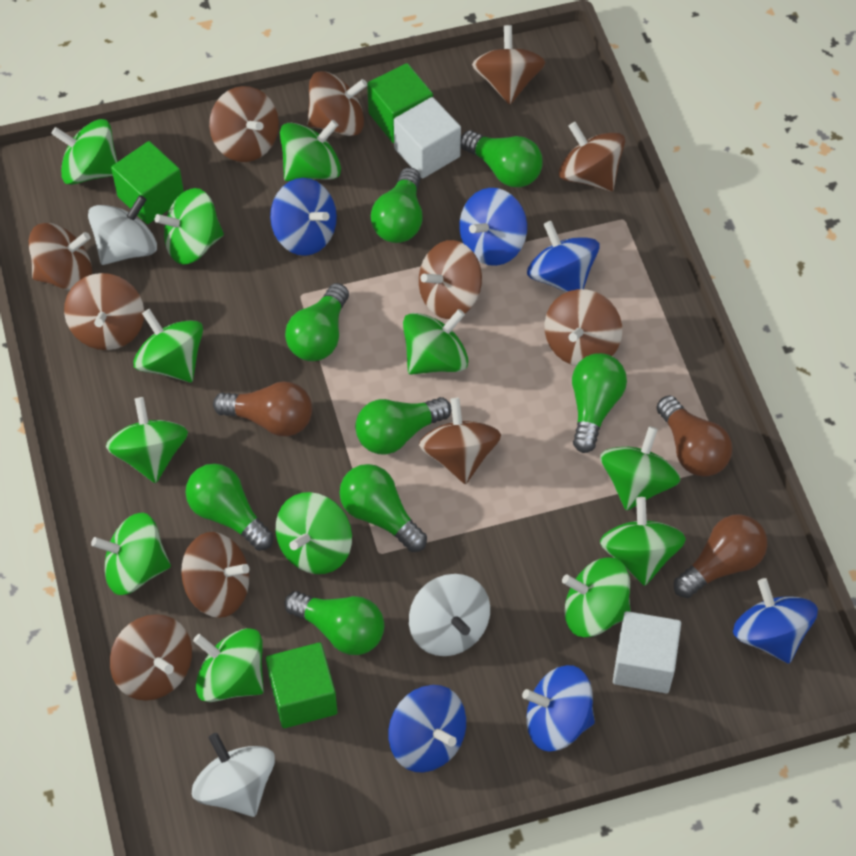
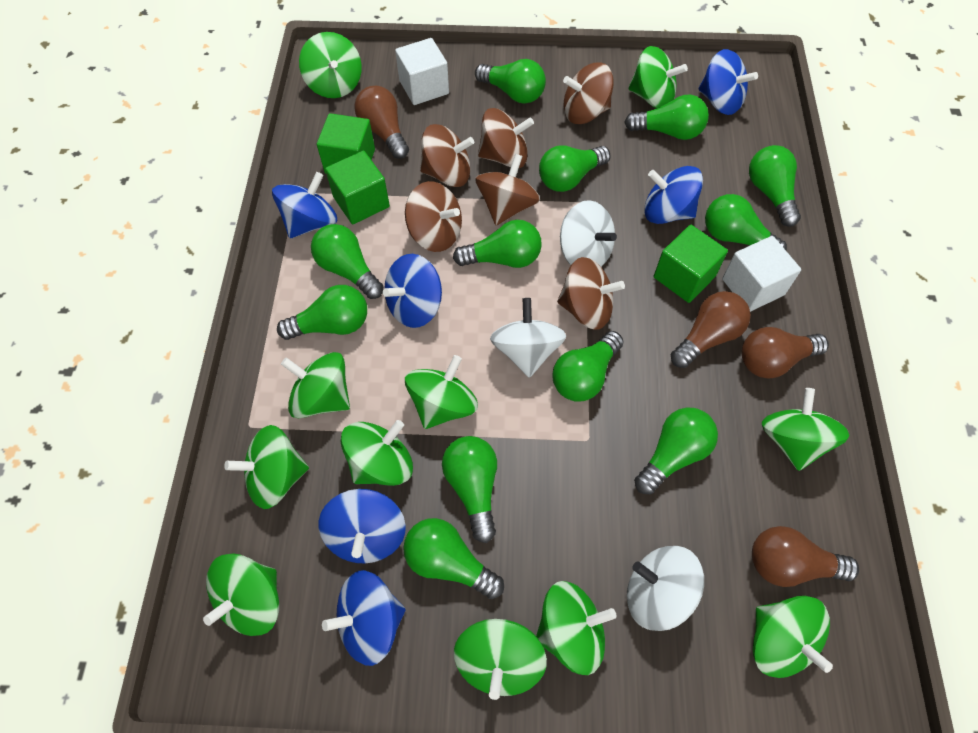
brown light bulb: [213,381,312,436] [657,396,732,477] [674,514,767,598] = 3 -> [354,86,409,159] [671,291,751,368] [742,327,829,378] [752,526,859,587] = 4
brown spinning top: [29,223,92,291] [64,273,144,350] [110,614,192,701] [181,532,249,618] [209,86,279,162] [307,71,367,136] [419,240,482,319] [419,398,501,484] [472,25,545,105] [544,289,622,366] [559,122,625,191] = 11 -> [405,181,462,252] [420,124,474,187] [475,154,540,225] [478,108,534,168] [557,257,625,330] [563,62,614,124] = 6
green light bulb: [186,464,274,551] [285,283,349,361] [285,591,384,655] [339,464,427,552] [355,397,451,455] [371,167,423,243] [461,130,543,187] [572,353,627,453] = 8 -> [277,285,367,340] [311,224,384,299] [403,518,504,599] [442,436,497,543] [453,220,542,268] [475,59,546,104] [539,145,611,192] [553,331,624,401] [624,95,709,140] [634,407,718,494] [705,194,787,251] [749,145,801,227] = 12
green spinning top: [51,119,118,185] [91,513,171,595] [106,397,188,483] [133,309,203,382] [155,188,224,265] [193,628,264,702] [276,492,352,574] [280,120,341,181] [403,309,468,375] [562,557,631,637] [600,426,680,511] [600,497,686,586] = 12 -> [203,553,279,636] [224,425,309,509] [281,352,350,418] [299,32,362,98] [341,420,413,486] [405,355,478,429] [454,619,547,700] [536,581,616,675] [629,46,688,109] [753,596,833,678] [762,388,850,471] = 11

